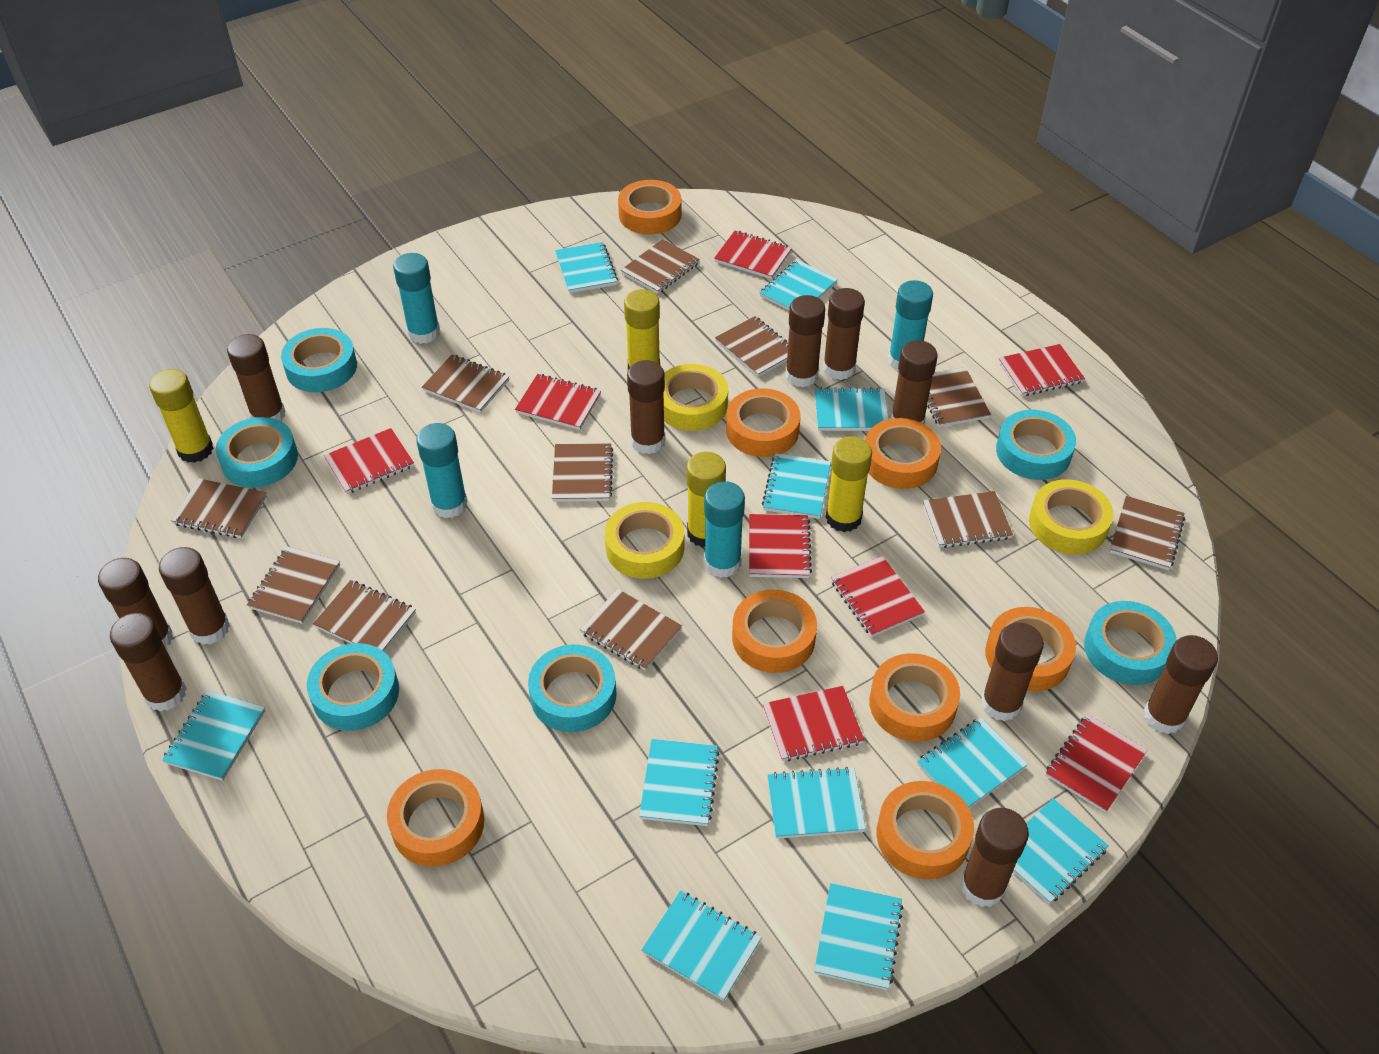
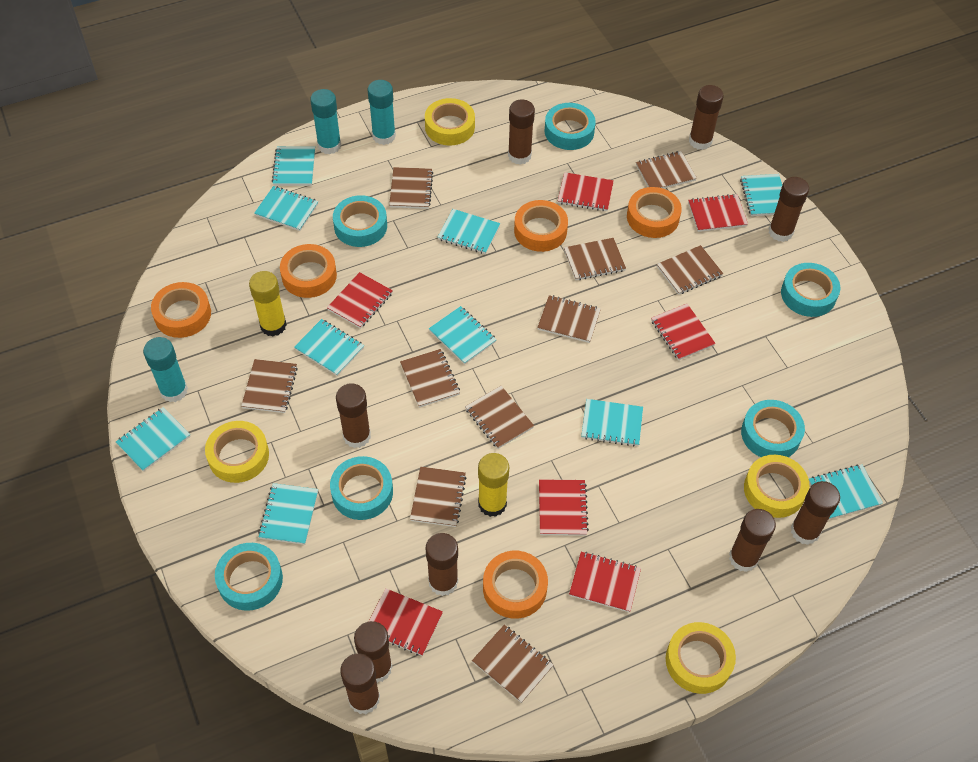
brown glue stick: [98,558,173,648] [110,613,187,712] [159,547,230,645] [227,334,286,421] [627,360,665,454] [785,295,825,387] [823,288,865,380] [891,340,938,424] [961,808,1029,907] [981,623,1044,721] [1144,635,1218,734] = 11 -> [336,383,371,448] [340,653,380,714] [354,621,392,683] [426,533,458,596] [508,99,535,165] [689,85,724,150] [729,509,776,572] [769,177,809,242] [791,481,840,545] = 9
brown notebook: [171,479,267,538] [247,546,340,624] [313,580,416,652] [422,355,509,413] [552,443,613,502] [580,589,682,671] [621,239,700,294] [715,316,788,377] [923,491,1013,548] [927,367,991,427] [1110,496,1185,570] = 11 -> [241,359,298,413] [389,167,433,209] [400,349,460,408] [410,467,467,527] [465,386,534,449] [472,625,554,703] [537,295,601,343] [564,238,626,280] [636,151,697,189] [657,245,723,295] = 10
orange tape: [387,769,484,867] [618,180,682,234] [726,388,801,457] [732,590,817,673] [865,418,941,489] [869,653,960,742] [877,781,974,879] [985,607,1076,691] = 8 -> [151,282,211,338] [280,244,337,298] [483,551,548,619] [514,200,568,252] [627,187,682,238] = 5
red notebook: [324,428,414,494] [515,374,601,430] [714,231,792,279] [749,514,812,578] [763,686,864,762] [831,556,925,637] [998,344,1085,396] [1045,714,1148,813] = 8 -> [327,272,393,329] [369,588,443,656] [539,479,589,536] [558,172,614,211] [569,552,641,612] [651,304,716,360] [688,194,748,232] = 7
turquoise glue stick: [393,253,440,344] [416,423,468,518] [704,481,745,578] [888,280,933,370] = 4 -> [143,337,188,402] [310,89,341,154] [367,80,396,145] = 3
turquoise notebook: [162,690,266,781] [555,242,618,293] [639,739,720,826] [641,891,762,1001] [759,260,838,310] [762,453,831,519] [767,767,866,839] [814,883,903,990] [815,387,888,431] [917,718,1028,808] [1013,798,1109,904] = 11 -> [116,407,191,472] [254,186,318,231] [258,483,318,545] [272,146,315,186] [294,319,364,376] [429,306,497,365] [438,209,500,254] [581,399,643,447] [740,174,782,216] [809,464,883,520] = 10
yellow glue stick: [149,369,214,463] [624,289,660,370] [686,452,726,547] [826,436,872,532] = 4 -> [249,271,287,336] [478,453,509,517] = 2
yellow tape: [605,502,684,579] [664,364,728,431] [1029,479,1113,555] = 3 -> [205,421,269,483] [425,98,475,146] [666,622,736,694] [744,455,809,518] = 4

